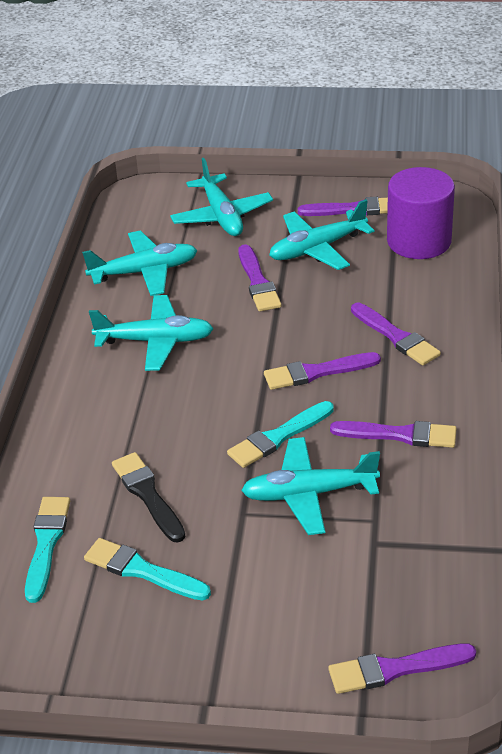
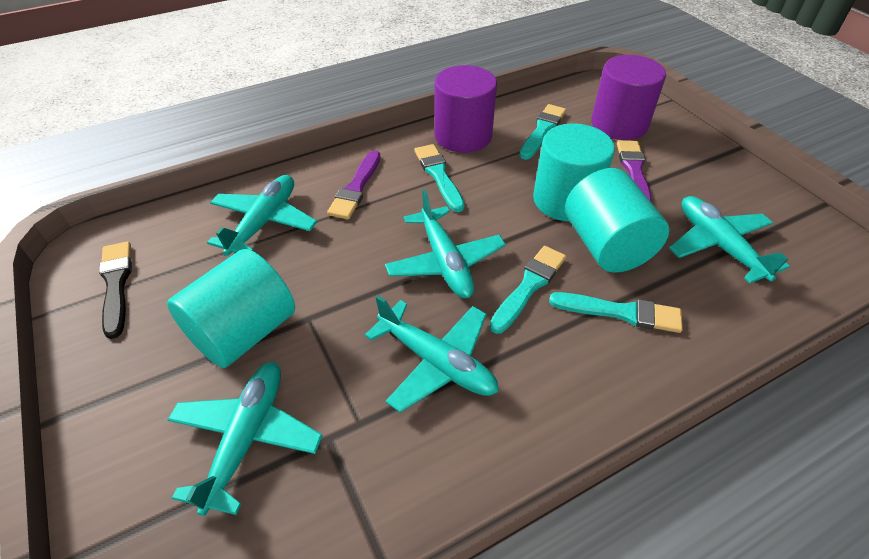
purple brush: [238,244,282,312] [264,352,381,390] [298,197,388,216] [328,644,476,694] [330,421,457,448] [351,303,441,365] = 6 -> [327,150,380,219] [617,140,652,202] = 2
purple cylinder: [387,167,455,259] = 1 -> [434,65,497,153] [591,55,666,140] = 2
turquoise brush: [25,497,70,603] [84,538,211,601] [227,401,334,468] = 3 -> [414,144,465,212] [489,246,566,334] [519,104,566,160] [549,292,683,333] = 4
turquoise cylinder: none = 0 -> [167,249,295,368] [533,123,615,221] [565,168,669,273] = 3

